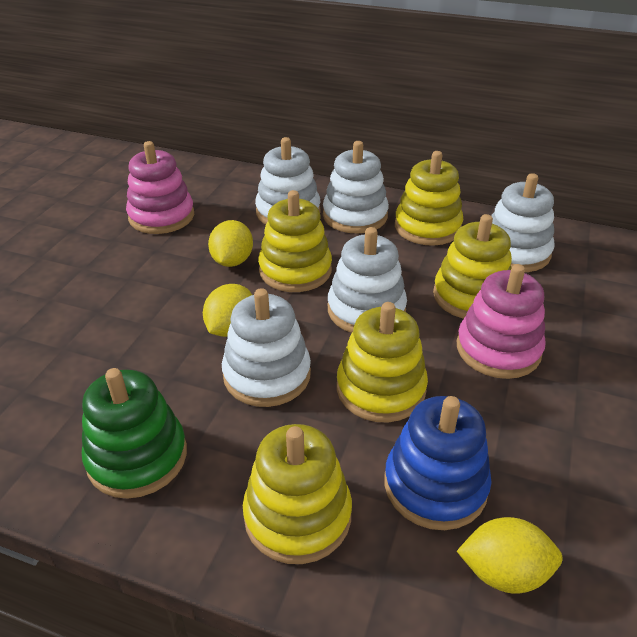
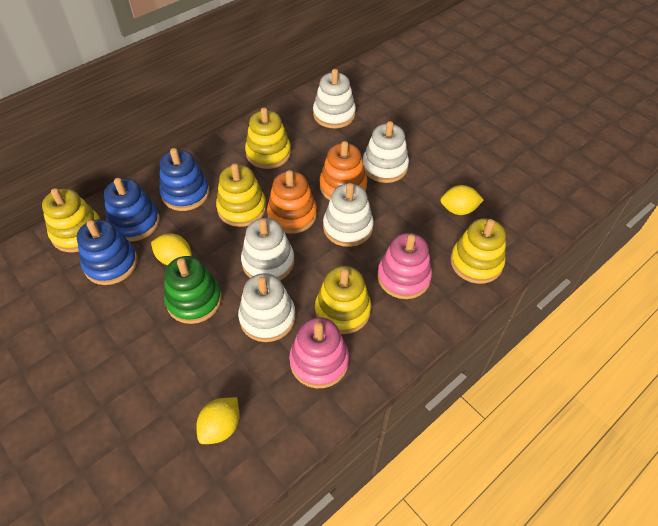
blue stacking toy: [384,396,492,530] = 1 -> [77,219,138,285] [104,178,160,242] [159,148,210,211] = 3
orange stacking toy: none = 0 -> [267,170,317,234] [320,141,367,200] = 2

